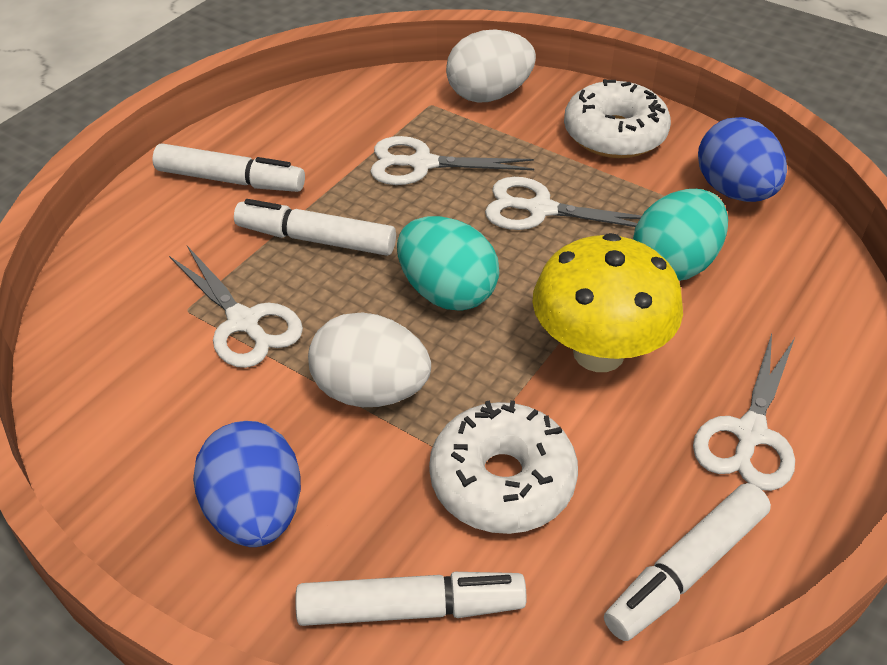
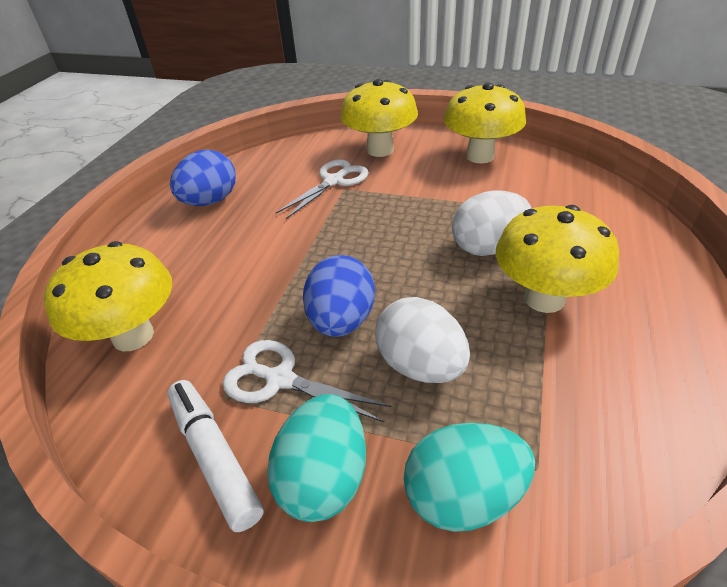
white donut: [429,400,578,534] [564,79,671,158] = 2 -> none = 0
white marker: [152,144,305,192] [234,199,396,256] [295,572,527,626] [604,483,771,641] = 4 -> [167,380,263,532] = 1
white scissors: [169,246,303,368] [370,136,534,185] [485,177,642,230] [693,333,795,491] = 4 -> [222,340,392,422] [276,159,369,219] = 2
yellow mushroom: [532,233,683,372] = 1 -> [44,241,172,351] [340,79,418,157] [444,83,526,163] [496,205,619,313] = 4

